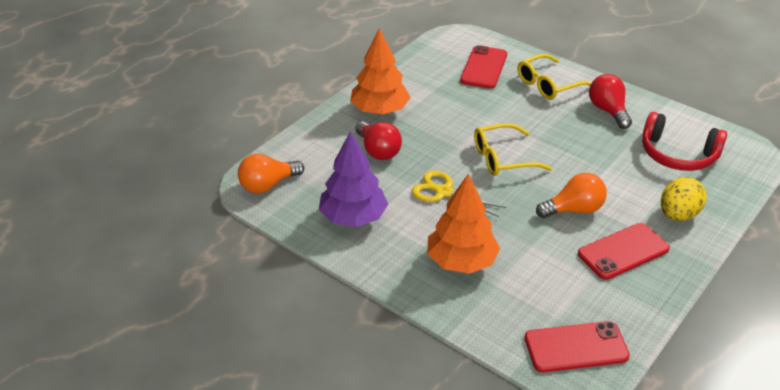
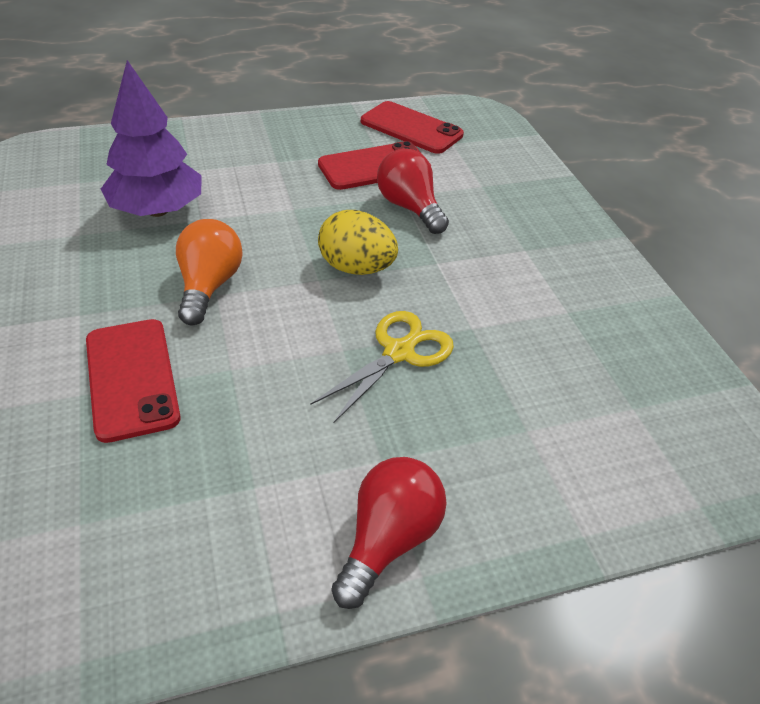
orange light bulb: [238,154,304,194] [536,173,607,218] = 2 -> [176,219,243,325] = 1
orange tree: [350,28,411,114] [427,174,500,274] = 2 -> none = 0
red headphones: [642,112,727,171] = 1 -> none = 0
yellow glasses: [474,123,552,176] [518,54,591,100] = 2 -> none = 0

